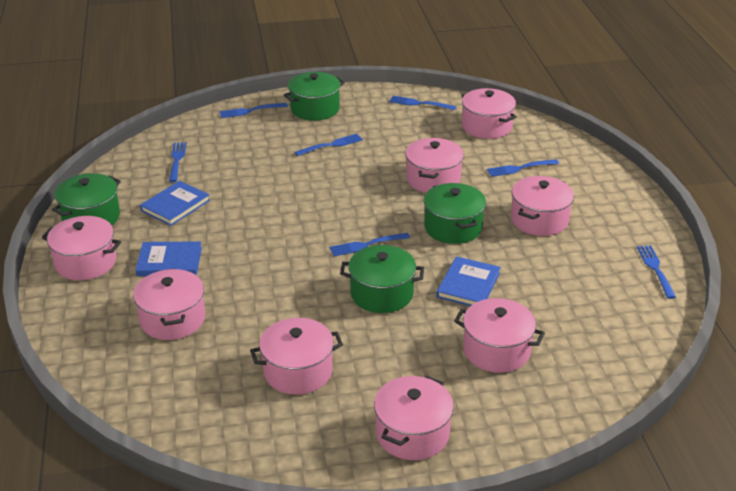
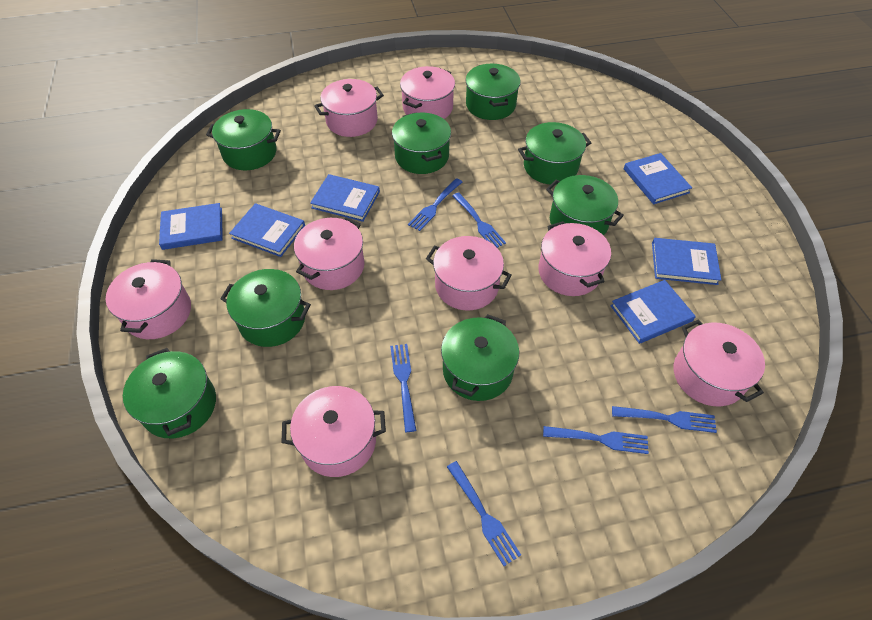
blue book: [135,241,202,276] [140,181,210,226] [436,256,501,306] = 3 -> [159,203,223,250] [229,203,305,257] [310,174,380,222] [610,280,696,344] [624,153,692,204] [652,238,721,285] = 6
blue fork: [169,142,187,182] [220,103,288,118] [295,134,363,156] [329,233,410,256] [389,96,456,111] [487,159,559,177] [637,245,676,299] = 7 -> [390,344,416,432] [408,178,462,231] [447,461,521,566] [452,192,506,248] [543,426,649,454] [612,406,717,433] = 6
green pot: [52,173,121,225] [284,72,345,121] [340,245,424,313] [424,183,486,244] = 4 -> [123,348,216,438] [206,109,281,170] [220,269,311,347] [392,112,451,174] [441,314,519,401] [465,64,521,120] [518,122,591,185] [546,175,624,236] = 8

